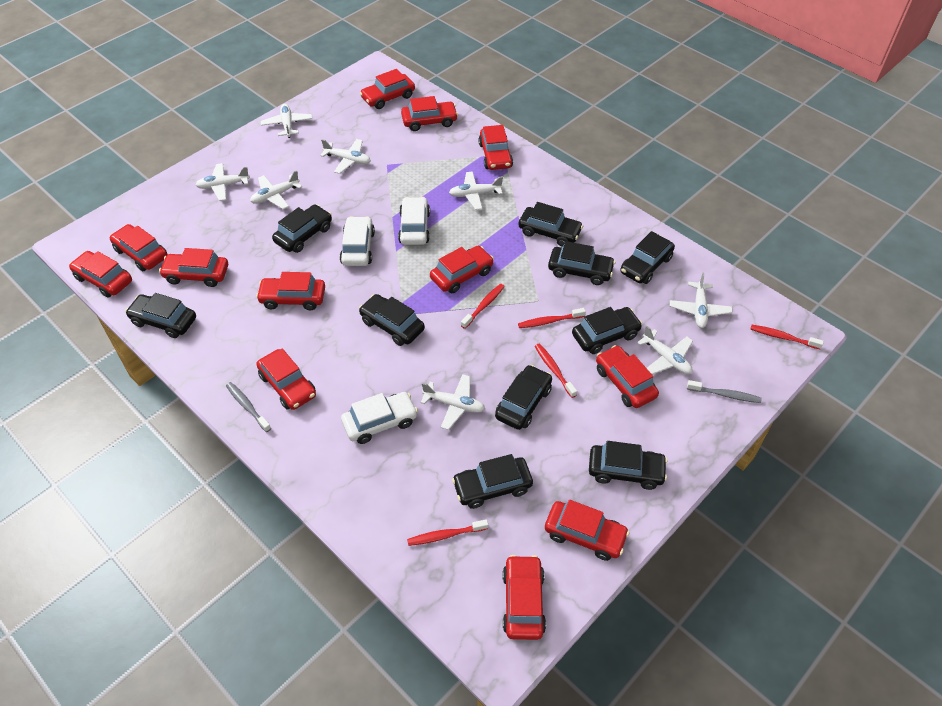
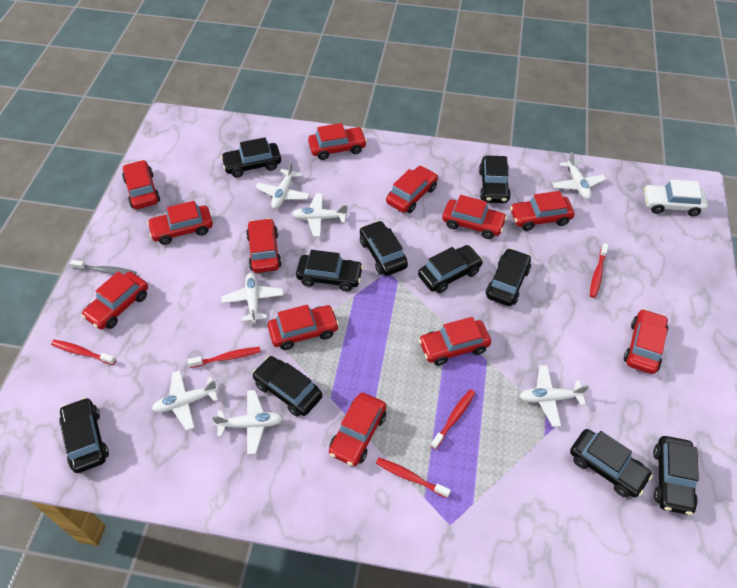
grey toothbrush: [226,382,271,432] [687,380,762,403] = 2 -> [70,260,137,275] = 1
white car: [340,216,375,266] [341,392,418,444] [398,197,430,245] = 3 -> [644,180,708,216] = 1
white plane: [195,163,250,201] [250,170,302,209] [261,104,313,138] [320,139,371,174] [421,374,485,430] [449,171,503,210] [637,325,693,375] [670,273,733,328] = 8 -> [152,370,218,431] [212,390,283,455] [221,273,283,323] [256,161,310,209] [292,194,348,237] [520,365,589,427] [552,152,606,199] = 7

